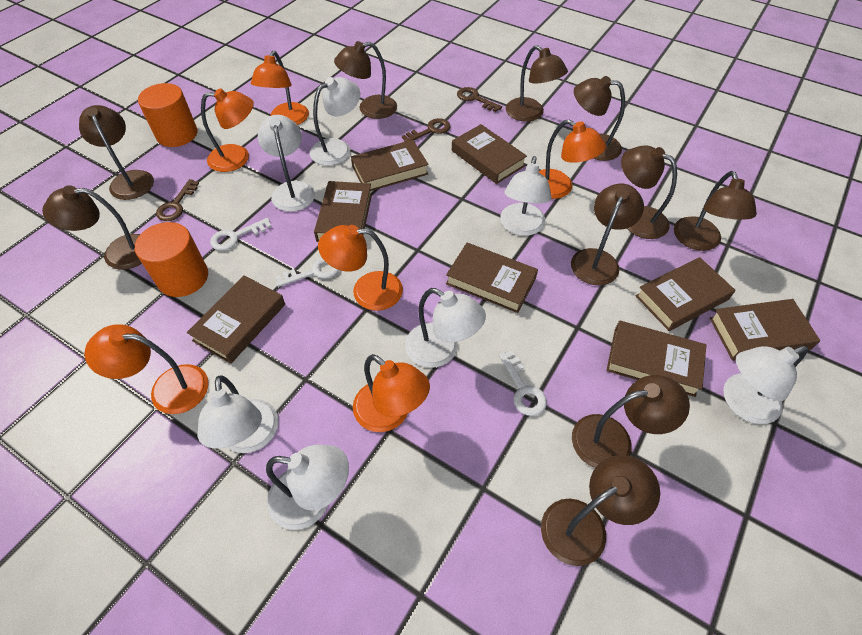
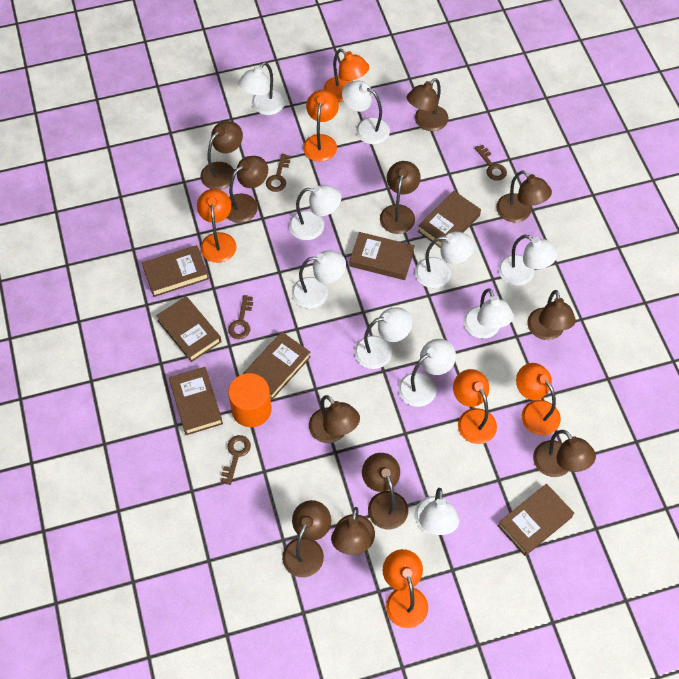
brown book: [187,275,285,364] [314,181,372,242] [351,140,429,191] [446,243,538,313] [452,124,527,184] [607,320,706,397] [635,257,735,331] [710,299,820,361] = 8 -> [142,245,209,297] [156,296,221,362] [169,367,223,435] [243,332,311,400] [349,232,415,280] [418,191,481,248] [498,484,574,556] = 7
brown key: [156,179,199,221] [402,118,451,142] [457,87,502,112] = 3 -> [221,435,251,485] [228,295,253,339] [266,154,290,192] [475,144,507,181] = 4
brown lamp: [42,185,142,270] [79,105,154,200] [334,41,397,119] [506,45,568,122] [541,455,660,566] [571,183,644,285] [572,375,690,468] [574,76,625,161] [621,145,677,239] [674,171,757,251] = 10 -> [200,121,243,190] [227,156,268,223] [282,500,331,577] [309,395,360,443] [331,507,375,555] [362,453,408,529] [380,161,421,234] [407,78,449,131] [496,170,552,222] [527,290,576,340] [533,430,596,477] = 11
orange cylinder: [135,222,208,297] [138,83,197,147] = 2 -> [228,373,272,427] = 1
white key: [210,218,272,251] [275,257,339,287] [499,351,547,416] = 3 -> none = 0
white lamp: [197,375,279,453] [258,115,315,212] [266,445,349,530] [310,77,360,166] [405,288,486,368] [500,156,552,236] [724,346,808,424] = 7 -> [238,62,285,115] [289,185,341,240] [292,251,346,309] [342,81,390,145] [354,307,412,369] [398,339,456,407] [415,232,474,288] [415,488,459,535] [464,289,514,339] [498,235,558,286] = 10

